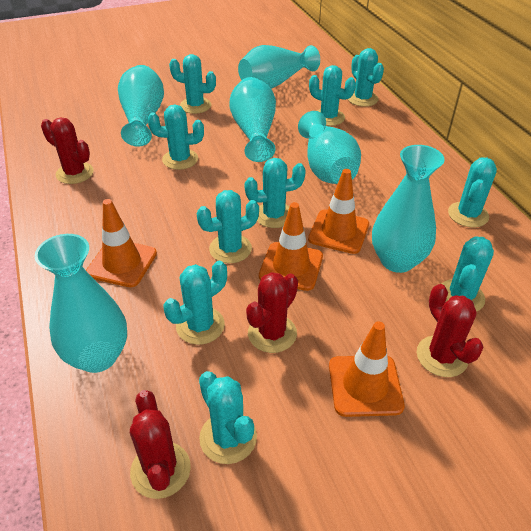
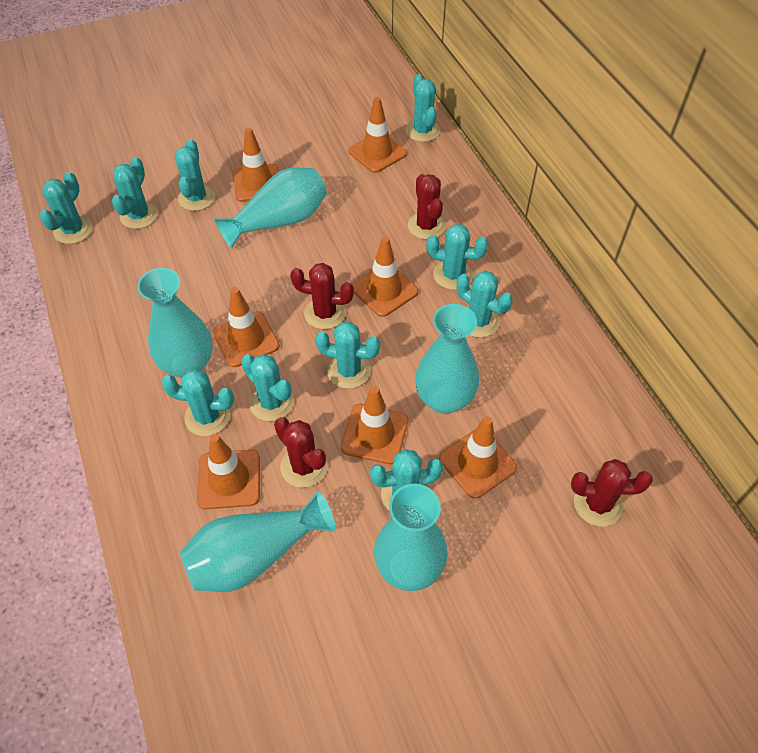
orange traffic cone: [86,199,157,287] [259,202,323,291] [308,169,369,254] [329,321,405,417] = 4 -> [197,434,260,509] [213,287,280,367] [232,127,279,202] [341,386,408,464] [348,97,407,173] [352,236,418,317] [439,416,517,499] = 7
turquoise vase: [34,234,127,373] [118,65,164,147] [229,77,276,162] [238,45,320,89] [298,111,361,184] [372,145,445,273] = 6 -> [137,268,212,378] [180,491,335,592] [214,168,327,249] [374,484,448,591] [415,304,479,414] = 5

